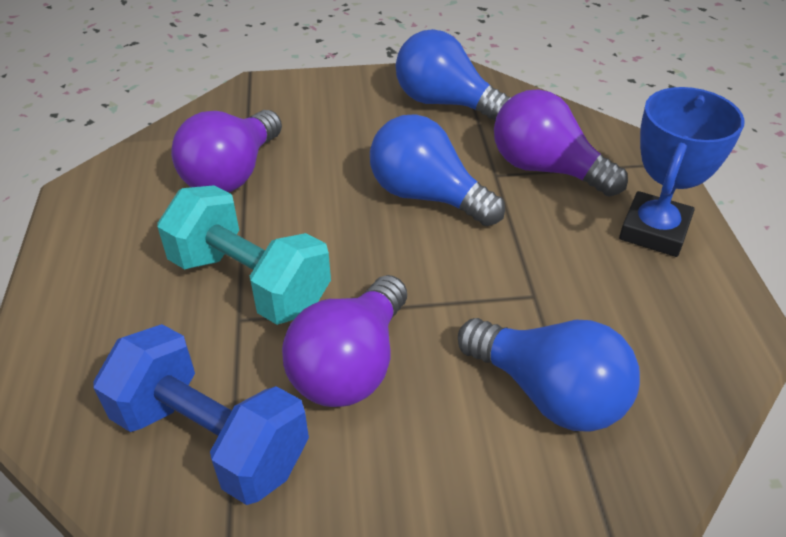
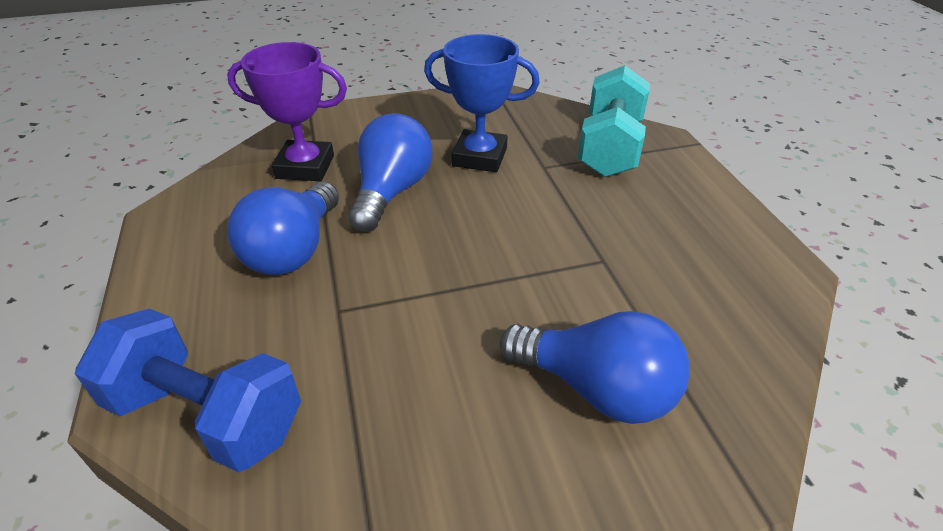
purple light bulb: [171,110,282,193] [282,275,407,407] [494,89,628,197] = 3 -> none = 0
purple trophy: none = 0 -> [227,42,347,181] = 1

